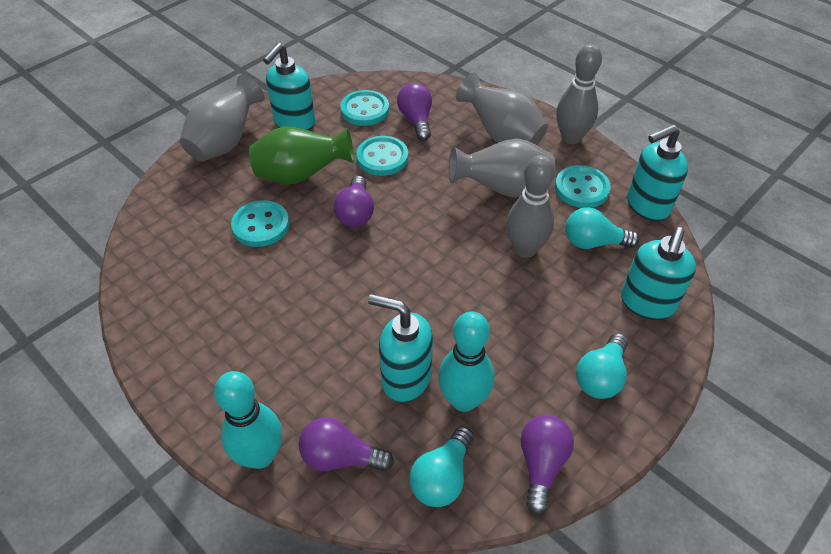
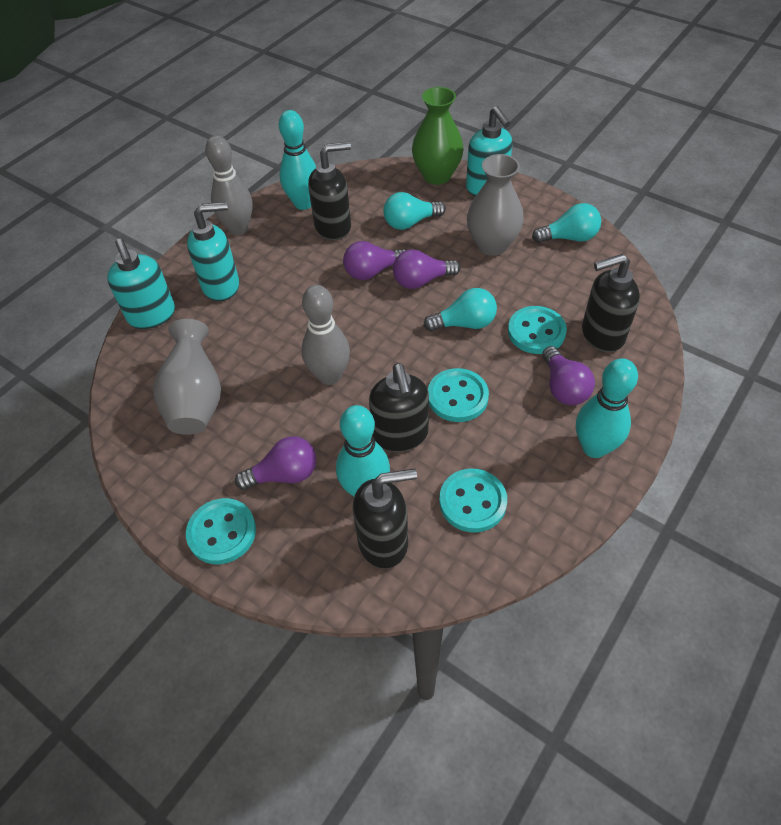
black soap dispenser: none = 0 -> [308,142,351,241] [353,468,417,569] [369,363,429,452] [582,254,640,352] = 4
grey vase: [180,75,265,162] [449,138,555,198] [456,72,548,145] = 3 -> [153,319,221,435] [467,154,524,256] = 2
turquoise bowling pin: [214,371,282,469] [438,312,494,412] = 2 -> [279,110,316,210] [336,405,390,496] [576,358,638,458] = 3
turquoise soap dispenser: [263,43,315,130] [368,294,433,402] [621,227,696,320] [627,125,688,221] = 4 -> [107,239,175,329] [187,202,239,301] [466,106,513,196] = 3

